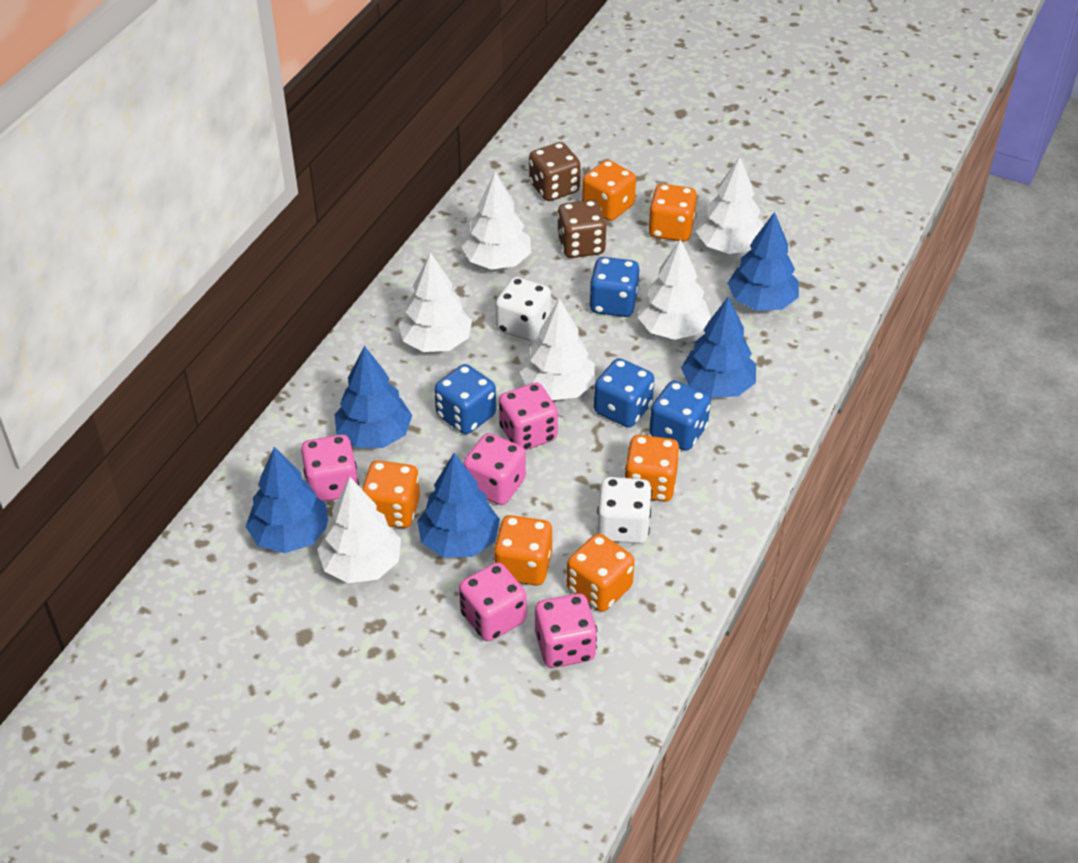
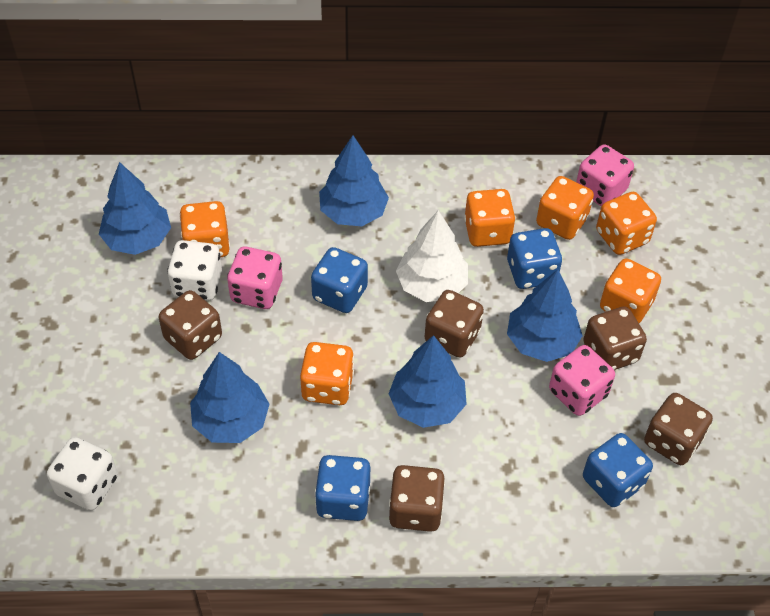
brown dice: [529,142,581,201] [557,200,606,258] = 2 -> [159,290,222,360] [389,465,445,532] [425,290,484,357] [583,306,647,370] [644,393,713,465] = 5
pink dice: [301,435,359,502] [459,562,527,641] [463,433,526,505] [499,382,558,450] [535,594,597,668] = 5 -> [227,247,283,309] [549,345,615,416] [576,144,634,206] = 3
white tree: [317,477,401,583] [398,252,472,352] [461,172,531,270] [520,298,595,400] [638,239,711,340] [696,157,763,254] = 6 -> [396,210,468,302] = 1

